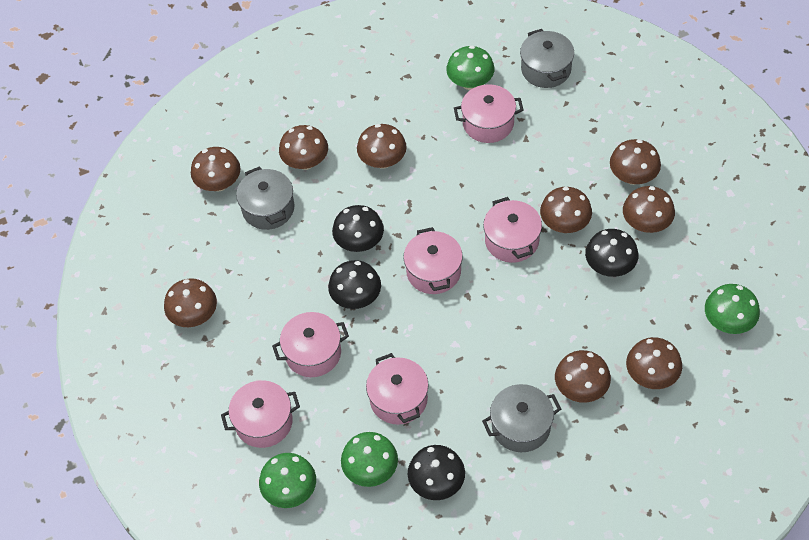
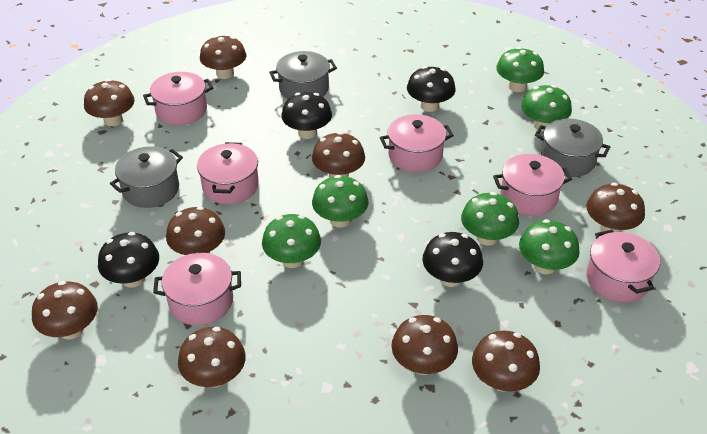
green mushroom: [259,453,316,508] [341,432,398,487] [446,46,495,90] [705,284,760,334] = 4 -> [262,214,321,268] [312,175,369,228] [461,192,519,245] [496,47,544,92] [519,219,580,274] [521,85,572,132] = 6

